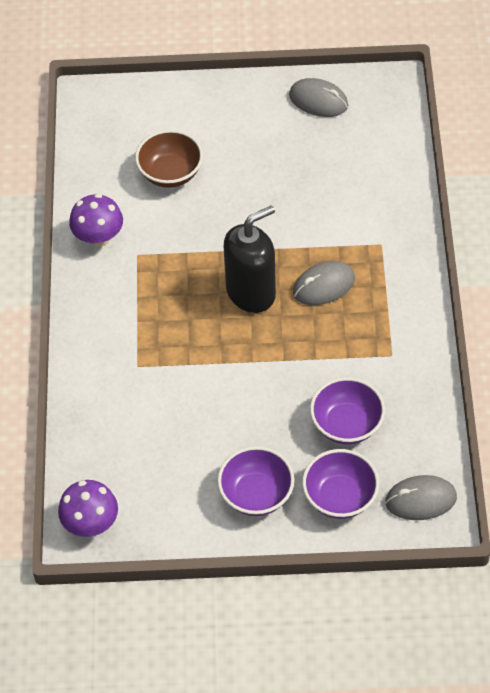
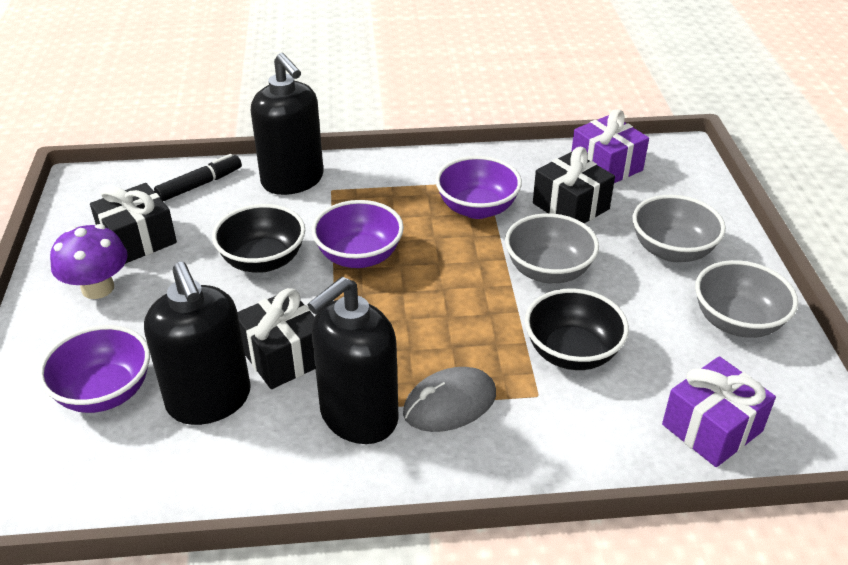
black bowl: none = 0 -> [212,204,305,273] [525,288,629,370] = 2
black gift: none = 0 -> [90,183,177,264] [237,288,315,389] [533,147,615,224] = 3
black marker: none = 0 -> [154,154,242,201] = 1
black soap dispenser: [224,205,276,313] = 1 -> [144,262,251,425] [251,53,324,195] [307,277,399,444] = 3
brown bowl: [135,130,203,188] = 1 -> none = 0
grey bowl: none = 0 -> [505,213,599,284] [632,195,726,262] [695,260,798,338] = 3
grey mouse: [289,78,348,117] [293,261,355,305] [385,475,457,520] = 3 -> [403,367,496,432] = 1
purple gift: none = 0 -> [571,109,649,183] [662,356,776,467] = 2
purple mushroom: [58,480,118,537] [69,194,123,247] = 2 -> [50,224,128,299] = 1

